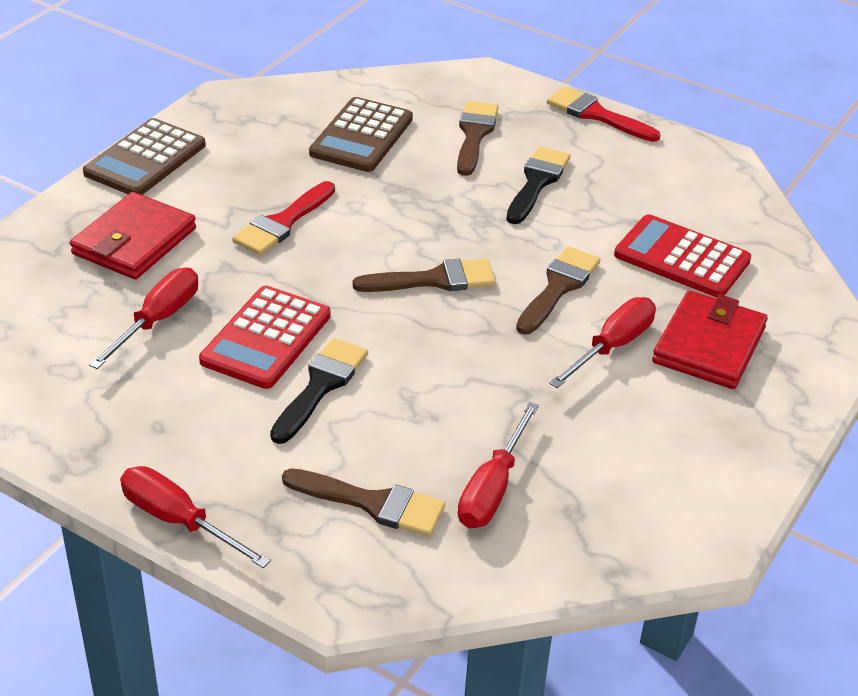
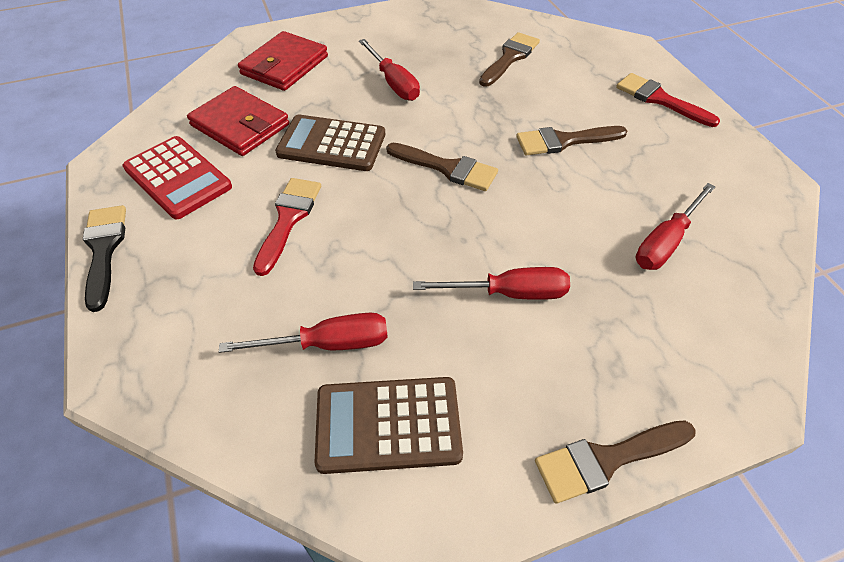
black brush: [270,338,368,444] [506,146,570,224] = 2 -> [83,205,126,312] = 1
red calculator: [199,286,331,389] [614,214,751,297] = 2 -> [123,136,232,220] = 1

